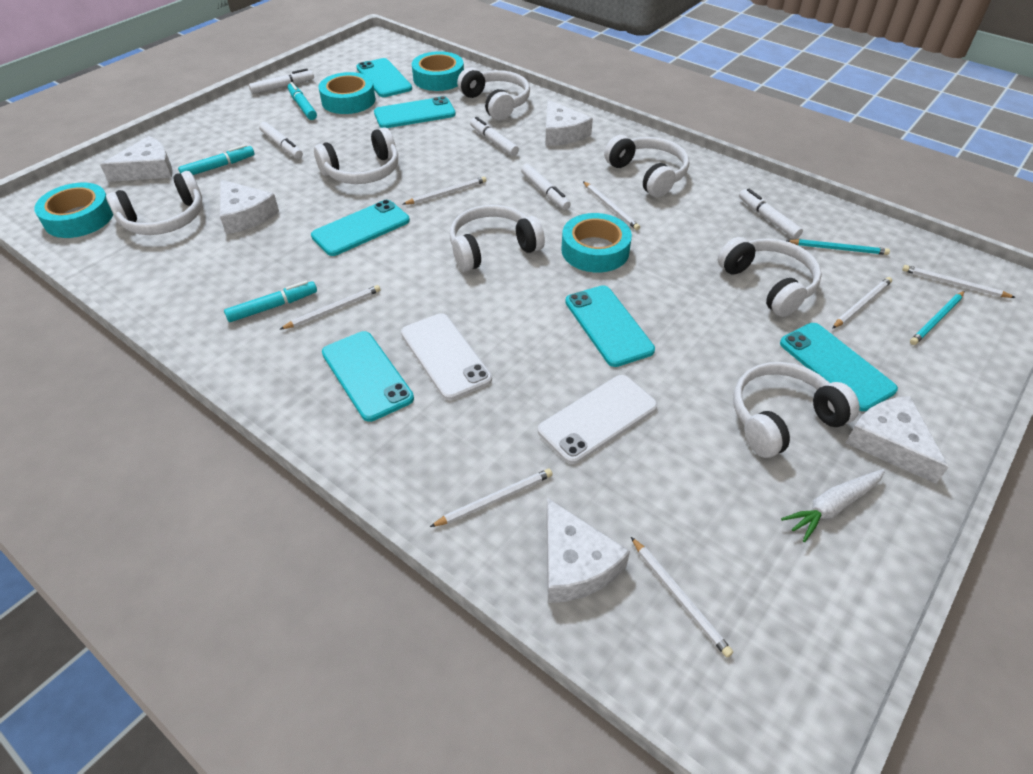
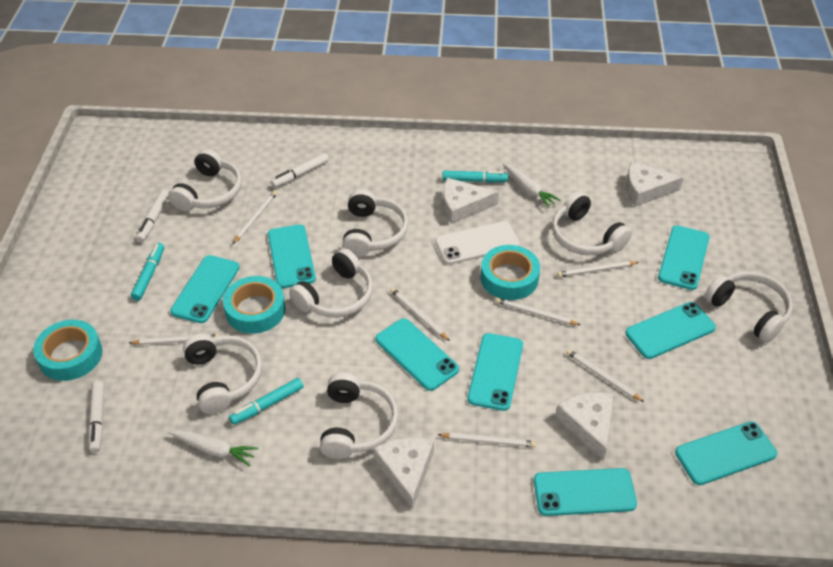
turquoise pencil: [787,239,890,255] [910,291,965,345] = 2 -> none = 0
turquoise phone: [311,200,410,256] [322,331,414,422] [356,58,412,97] [374,96,456,128] [565,285,655,367] [780,323,898,411] = 6 -> [170,255,240,323] [268,225,316,288] [376,318,459,391] [468,333,523,411] [534,468,637,516] [625,302,716,359] [658,225,710,290] [675,421,777,485] = 8
turquoise tape: [34,183,113,238] [318,72,375,114] [412,51,464,91] [561,213,632,273] = 4 -> [33,320,102,381] [223,276,286,334] [481,245,540,300] = 3
white carrot: [781,469,885,542] = 1 -> [168,430,258,466] [503,163,561,208] = 2
white cheese: [100,136,173,182] [220,179,279,234] [545,100,593,146] [546,498,630,603] [846,396,949,484] = 5 -> [373,438,434,510] [443,178,499,224] [555,393,614,461] [626,161,684,206] = 4
white marker: [249,68,314,94] [259,122,303,159] [470,117,519,156] [521,164,571,210] [739,189,803,239] = 5 -> [88,381,104,453] [136,190,169,242] [271,153,329,188] = 3
white phone: [401,313,492,400] [538,375,658,464] = 2 -> [435,221,520,265] = 1

